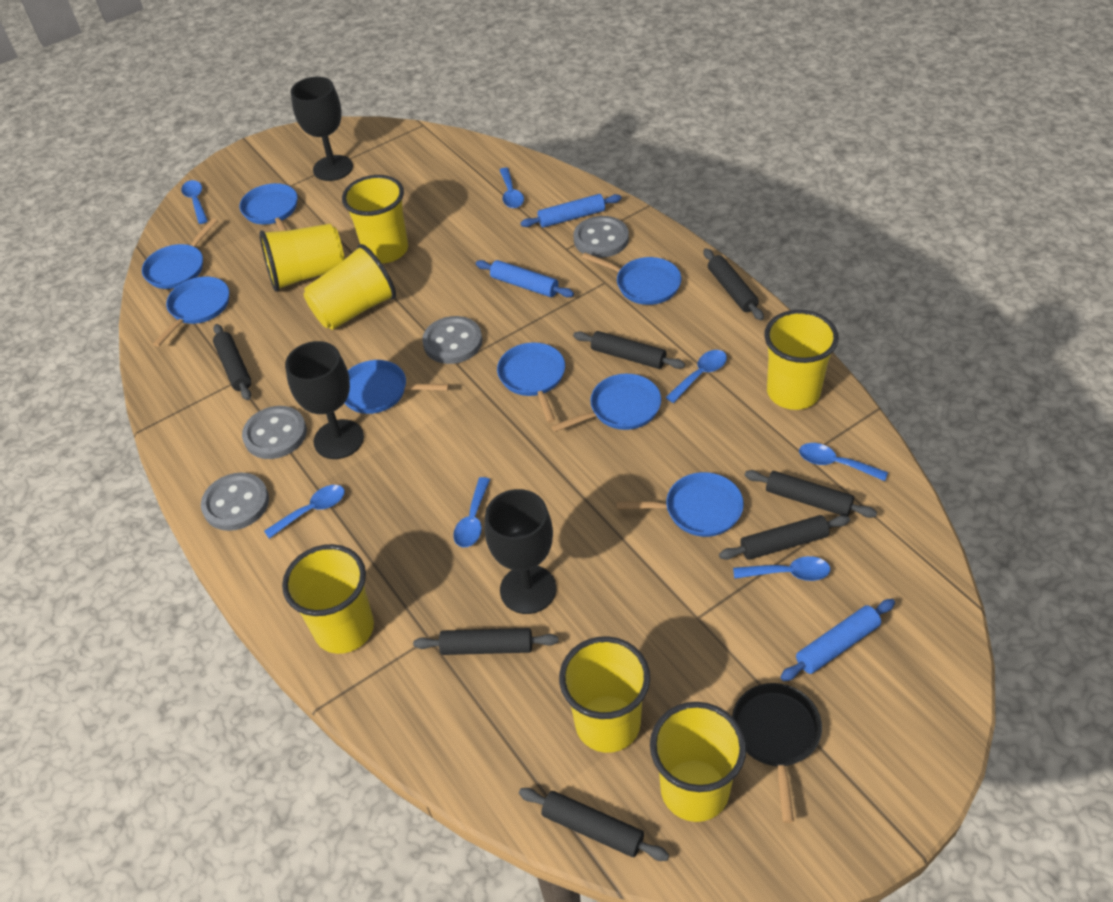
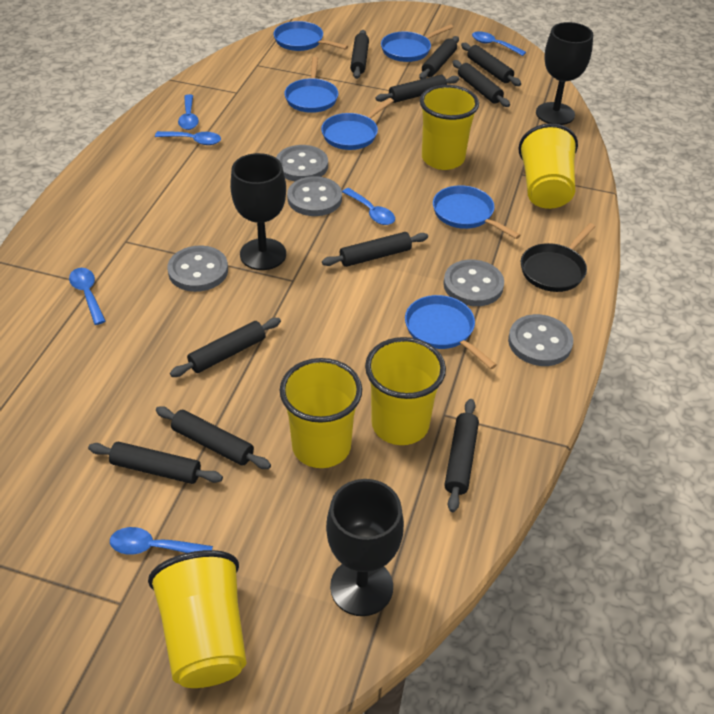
black rolling pin: [213,324,251,400] [413,628,558,655] [519,788,669,861] [573,331,685,369] [703,248,764,320] [719,515,850,560] [745,470,877,518] = 7 -> [88,442,223,484] [156,406,271,469] [170,318,281,377] [322,232,428,267] [350,30,369,79] [375,75,459,103] [419,36,459,80] [444,399,479,512] [453,60,510,107] [461,43,521,86] = 10
blue pan: [142,218,218,289] [153,277,229,347] [240,183,298,231] [345,360,449,414] [497,342,565,423] [552,374,661,432] [582,253,681,305] [616,472,744,537] = 8 -> [274,21,348,51] [284,56,338,113] [321,98,394,150] [381,24,454,62] [405,295,497,369] [433,185,521,239] = 6
blue rolling pin: [476,260,574,297] [521,194,622,228] [781,599,895,681] = 3 -> none = 0
blue spoon: [181,180,208,224] [264,485,345,539] [453,477,490,547] [500,168,524,208] [665,350,727,403] [733,556,830,581] [799,443,888,481] = 7 -> [69,268,105,325] [110,527,213,555] [155,131,221,145] [178,94,199,130] [342,188,395,225] [472,31,526,56] = 6
grey button: [201,472,269,531] [242,406,307,459] [422,316,482,364] [573,216,629,258] = 4 -> [167,246,228,292] [276,145,328,181] [287,176,342,216] [443,260,504,306] [508,314,573,366] = 5
yellow cup: [259,224,345,292] [282,544,374,654] [303,244,396,330] [342,175,408,263] [559,636,650,753] [650,702,746,822] [764,310,839,410] = 7 -> [148,550,247,688] [280,358,362,468] [365,337,446,445] [420,85,479,170] [518,123,578,209] = 5

